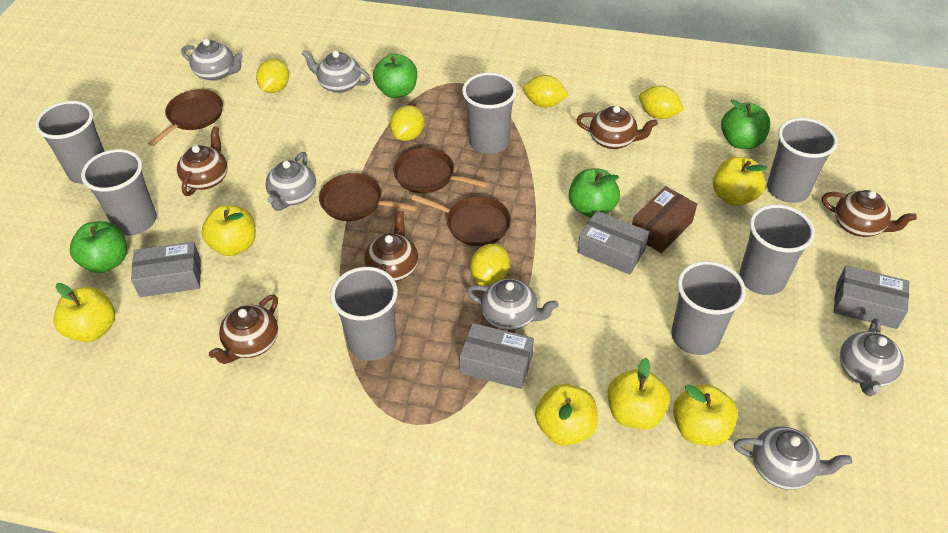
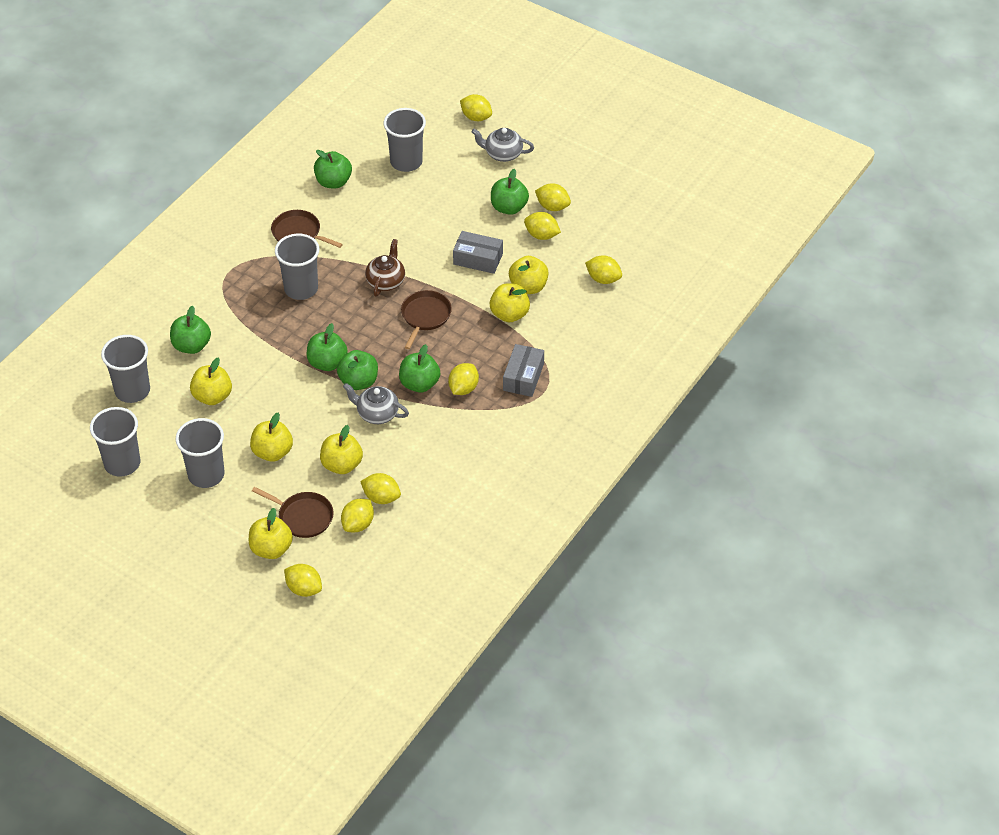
brown box: [632,186,697,253] = 1 -> none = 0
brown pan: [148,89,223,146] [319,173,417,221] [393,148,488,193] [411,195,511,246] = 4 -> [252,487,334,538] [271,210,343,248] [401,290,452,349] = 3
brown teapot: [177,126,228,196] [209,295,278,364] [364,211,418,282] [577,105,658,149] [822,190,917,237] = 5 -> [365,239,405,296] = 1
green apple: [70,221,127,273] [373,54,417,98] [569,169,620,217] [721,100,770,149] = 4 -> [170,306,211,354] [306,323,348,371] [314,150,352,188] [337,350,378,390] [399,344,440,393] [491,169,529,215] = 6
grey box: [131,242,201,297] [459,323,534,389] [577,211,649,275] [833,266,909,329] = 4 -> [453,231,503,274] [503,344,544,397] = 2
grey cup: [35,101,105,184] [81,149,157,235] [330,267,398,361] [462,72,517,154] [671,261,746,355] [739,204,815,295] [767,118,838,203] = 7 -> [90,407,140,477] [101,335,150,403] [175,418,225,488] [275,234,320,300] [384,108,426,172] = 5
grey teapot: [181,39,243,81] [265,152,316,211] [301,49,371,93] [466,279,559,330] [734,426,852,490] [840,318,904,397] = 6 -> [343,383,409,424] [471,128,534,162] = 2
yellow lemon: [256,59,289,93] [390,105,424,141] [470,244,510,286] [523,75,569,107] [639,85,684,119] = 5 -> [284,564,322,597] [341,499,374,532] [360,473,401,504] [448,363,479,395] [460,94,492,121] [524,212,561,240] [535,184,571,211] [585,256,622,284] = 8

